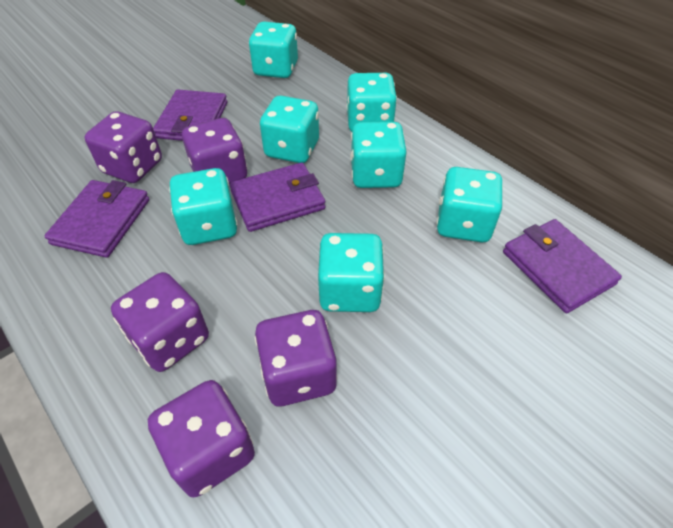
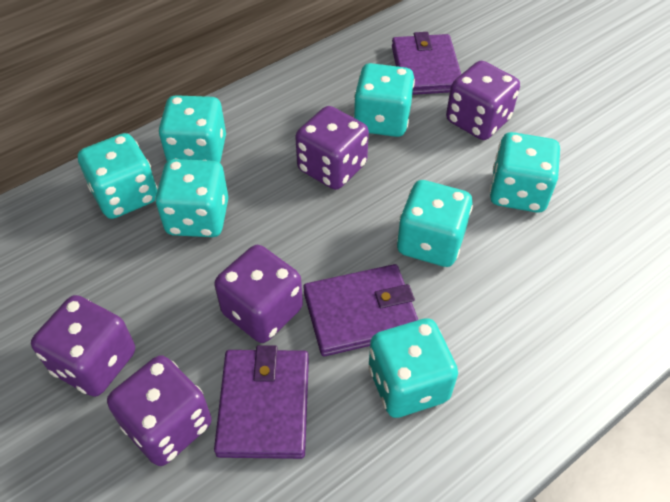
purple wallet: [45,180,149,258] [153,90,227,141] [230,163,326,232] [503,219,622,313] = 4 -> [214,345,309,459] [303,264,418,356] [392,32,461,95] = 3

